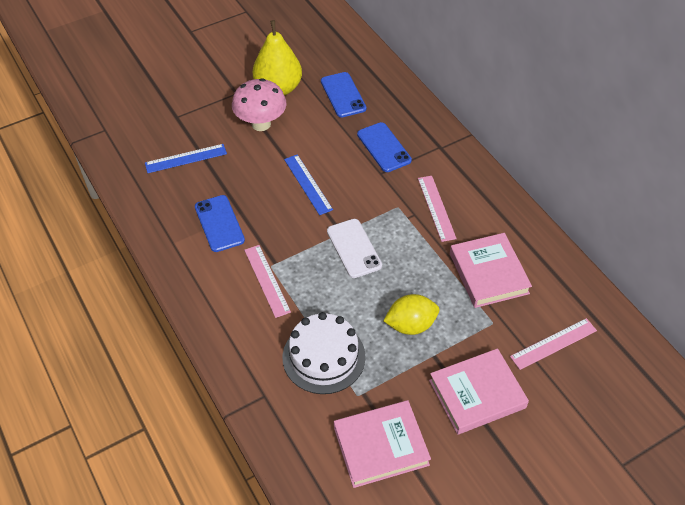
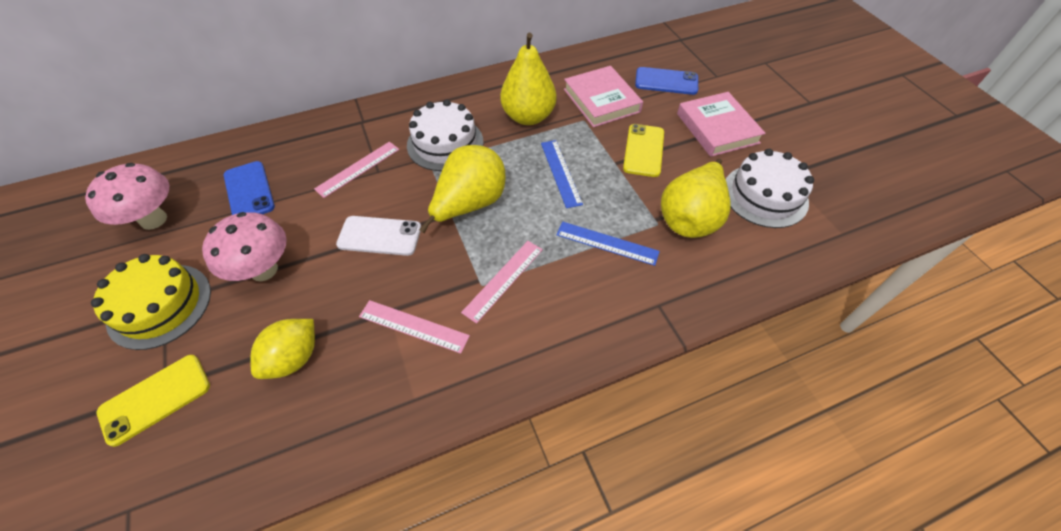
blue phone: [195,195,245,252] [321,72,366,118] [357,122,412,172] = 3 -> [224,161,275,215] [635,67,698,95] = 2
pink book: [334,400,431,488] [429,348,529,435] [450,233,532,308] = 3 -> [564,66,643,127] [677,92,766,157] = 2
pink mushroom: [232,78,287,131] = 1 -> [85,163,169,230] [202,212,287,281] = 2
white cake: [283,312,366,394] = 1 -> [407,99,484,171] [726,149,814,228] = 2
yellow cake: none = 0 -> [91,254,211,350] = 1
yellow pear: [253,20,302,96] = 1 -> [419,145,505,233] [500,33,556,125] [661,159,730,238] = 3
yellow phone: none = 0 -> [97,355,210,447] [623,124,664,177] = 2

